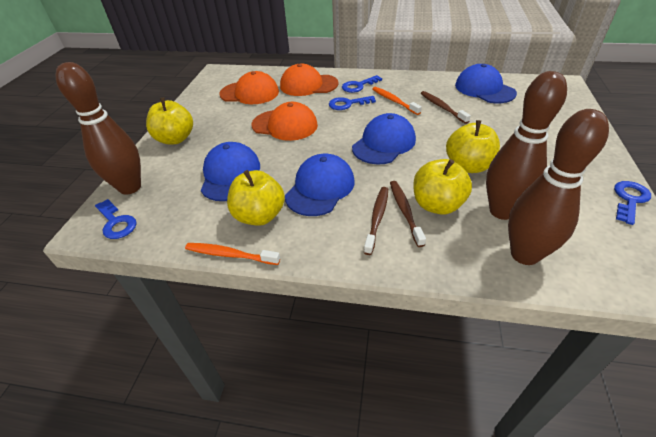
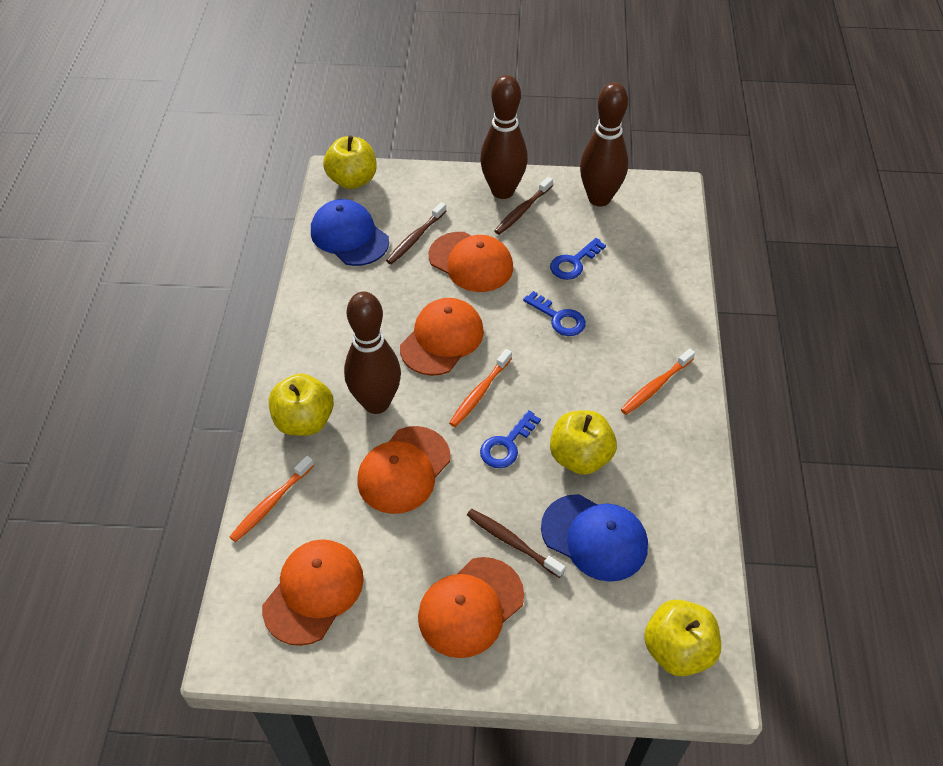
blue cap: [201,142,260,201] [285,154,354,216] [352,113,416,165] [455,64,517,103] = 4 -> [311,199,389,266] [541,494,648,582] = 2
blue key: [95,199,137,239] [329,96,376,110] [342,75,382,93] [614,181,651,225] = 4 -> [480,410,541,468] [523,291,586,336] [550,238,606,280] = 3
orange cap: [219,71,279,104] [251,102,318,141] [280,64,339,96] = 3 -> [262,539,364,646] [357,426,450,514] [400,298,484,376] [418,557,524,658] [429,232,513,292] = 5
orange toothbrush: [185,243,280,265] [372,87,422,115] = 2 -> [230,456,314,542] [449,349,512,427] [621,349,695,415] = 3

